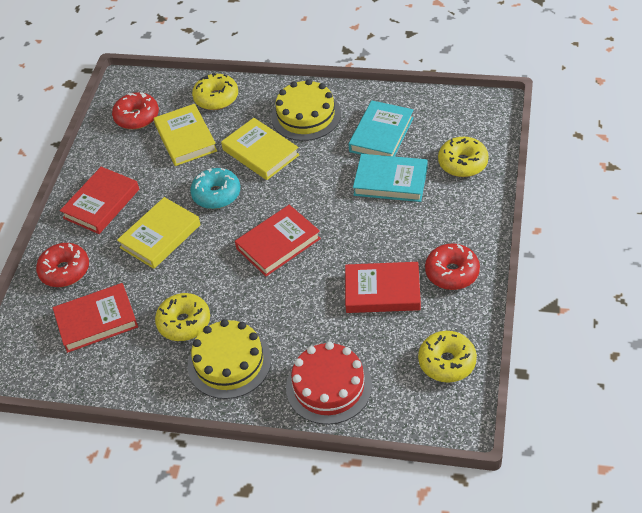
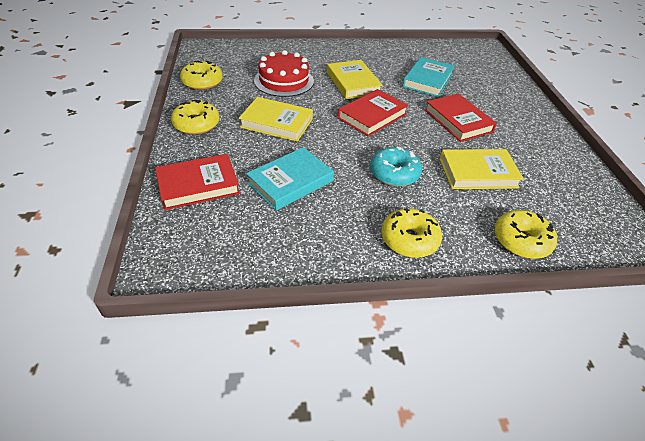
red book: [53,283,138,353] [60,167,139,234] [235,205,321,276] [345,262,421,313] = 4 -> [155,154,240,210] [338,89,409,136] [425,94,497,142] = 3
red donut: [36,243,89,287] [112,92,159,129] [425,243,480,290] = 3 -> none = 0
yellow cake: [188,319,271,399] [271,79,341,141] = 2 -> none = 0

